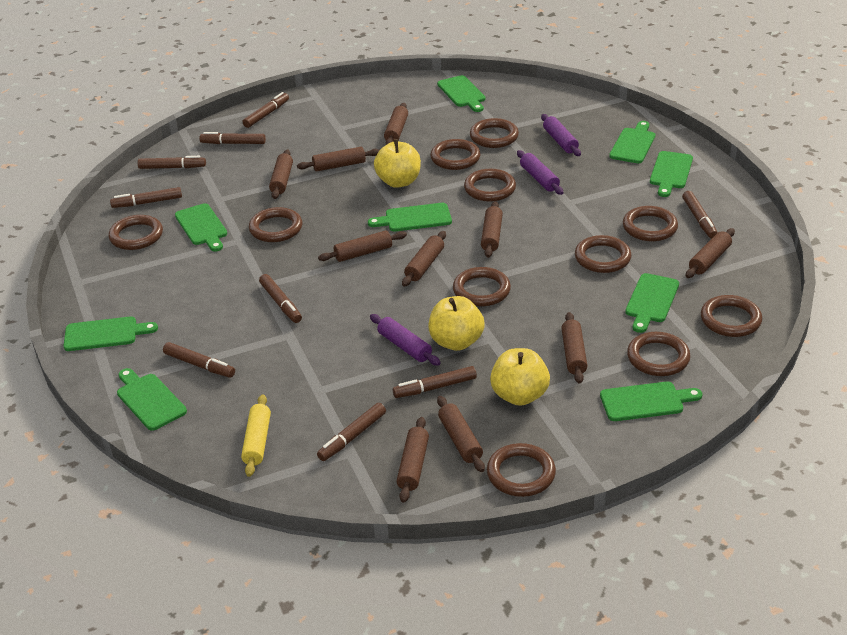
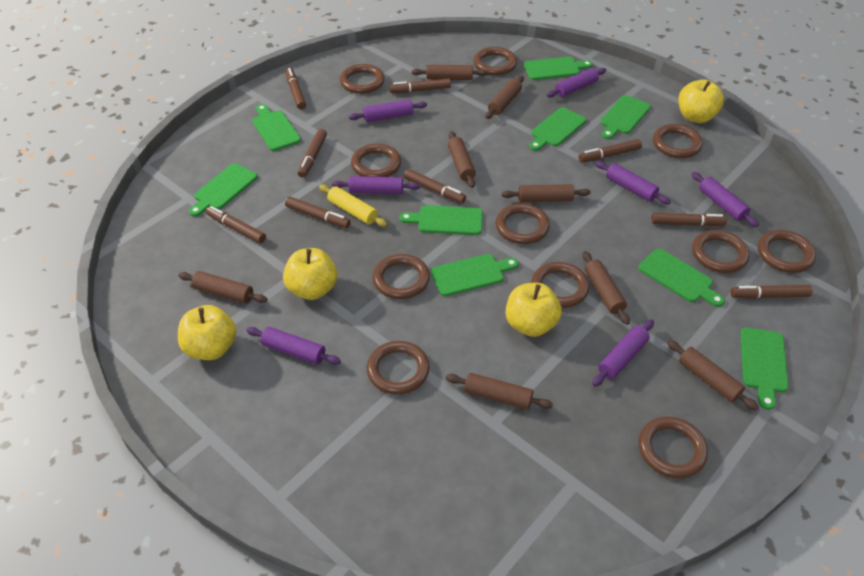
brown rolling pin: [269,149,293,199] [297,147,380,171] [318,230,407,262] [384,103,408,145] [396,417,429,503] [402,231,446,287] [437,396,485,472] [481,201,503,258] [561,312,588,384] [686,228,735,278] = 10 -> [178,271,267,304] [412,65,488,80] [446,373,553,410] [448,131,476,188] [485,76,524,119] [502,184,591,202] [583,251,630,325] [667,340,759,411] = 8
purple rolling pin: [370,314,441,366] [517,150,564,195] [541,114,581,156] = 3 -> [246,327,341,365] [332,176,420,194] [349,99,427,122] [547,68,606,98] [592,320,654,387] [595,161,671,204] [692,172,759,227] = 7
yellow apple: [374,139,421,188] [429,296,485,351] [490,348,550,406] = 3 -> [178,305,236,360] [283,248,337,300] [506,283,562,337] [679,80,724,123] = 4

